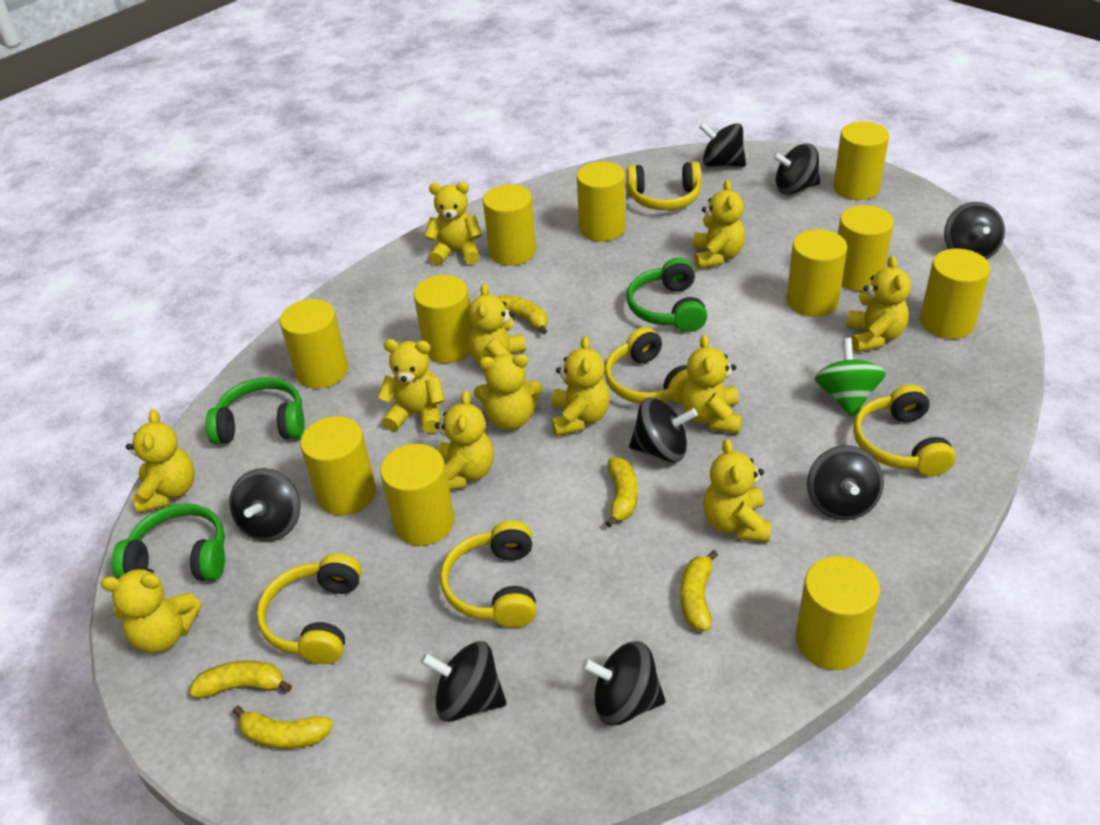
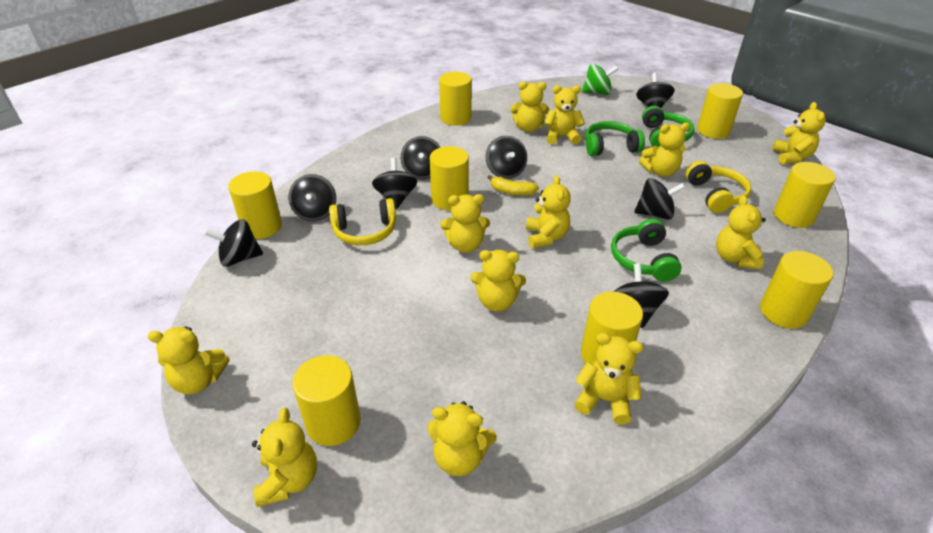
yellow banana: [189,661,292,698] [233,706,333,749] [498,295,548,334] [606,457,638,527] [680,550,718,631] = 5 -> [487,175,539,196] = 1
yellow cylinder: [280,299,348,388] [300,416,376,516] [380,444,454,546] [414,275,473,363] [483,184,536,265] [577,161,626,241] [786,229,847,317] [796,556,880,670] [833,121,889,200] [838,205,894,291] [920,249,990,339] = 11 -> [228,171,282,239] [292,355,361,446] [430,146,469,210] [439,72,472,126] [581,292,643,364] [697,83,743,139] [760,251,833,329] [774,162,836,228] = 8
yellow headphones: [256,553,362,664] [440,520,536,628] [604,327,689,404] [626,162,701,210] [853,384,956,476] = 5 -> [329,198,396,245] [685,161,751,213] = 2

